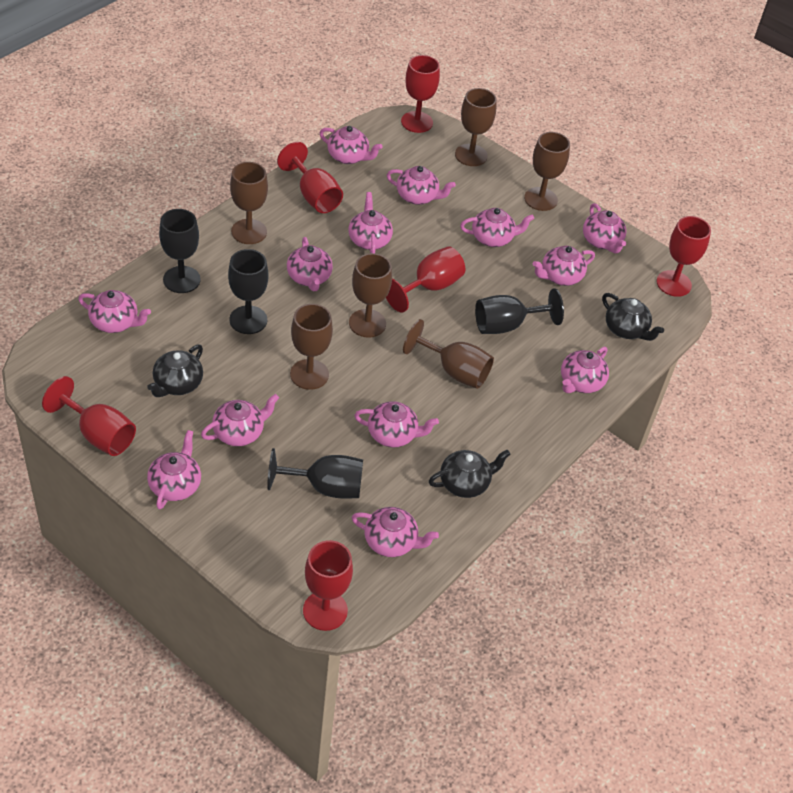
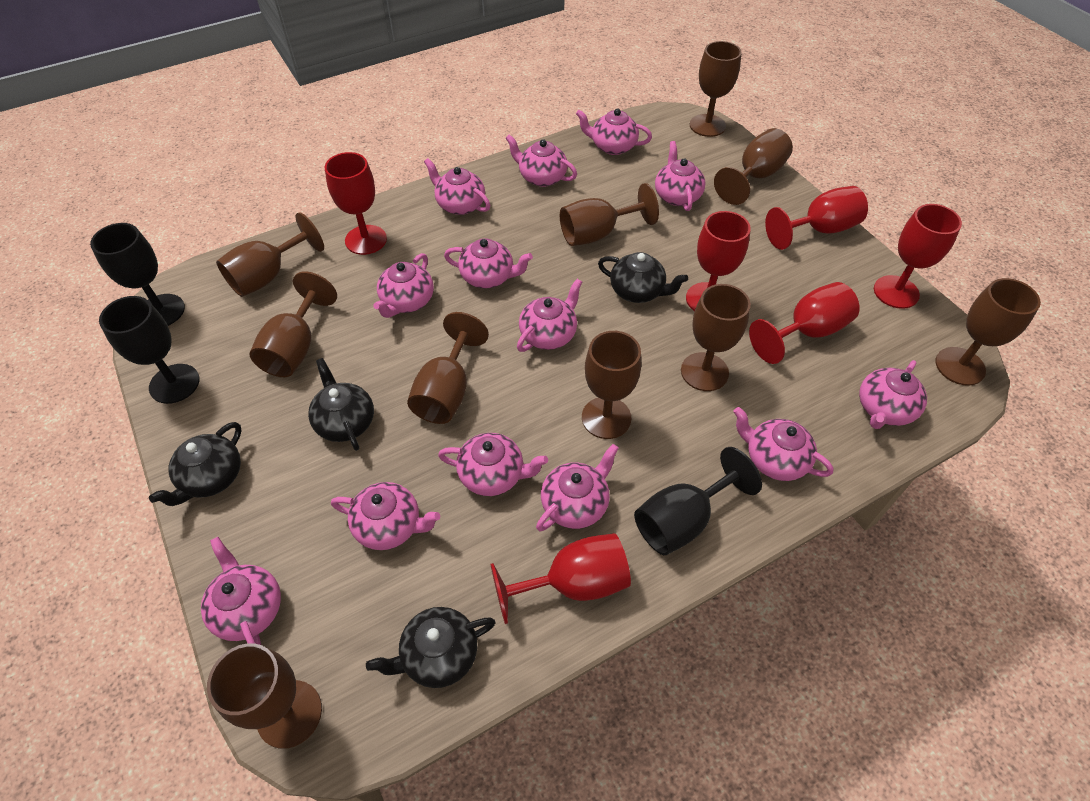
black goblet: [159,209,201,293] [228,249,269,334] [267,448,363,499] [475,288,564,334] = 4 -> [90,223,185,326] [99,296,200,404] [634,447,762,555] = 3
black teapot: [147,345,203,397] [429,450,511,498] [602,293,664,341] = 3 -> [149,422,242,506] [308,358,374,451] [366,607,495,688] [598,252,688,303] = 4
brown goblet: [230,162,268,244] [290,304,333,390] [349,253,392,338] [403,319,494,389] [455,88,497,166] [524,132,570,211] = 6 -> [207,643,322,749] [216,212,324,297] [249,271,337,377] [407,312,489,424] [560,183,659,246] [582,331,641,439] [681,284,751,391] [690,41,742,137] [714,128,793,205] [935,278,1041,386] = 10

